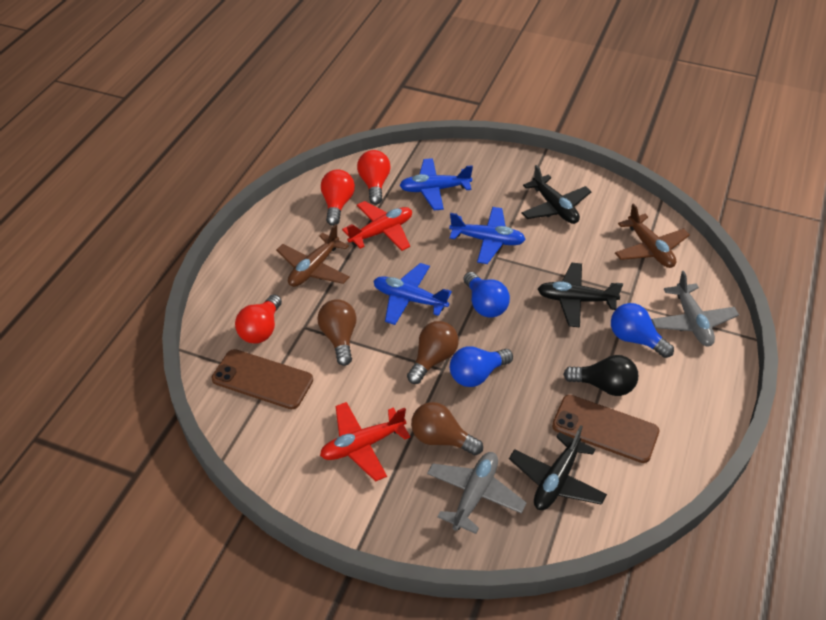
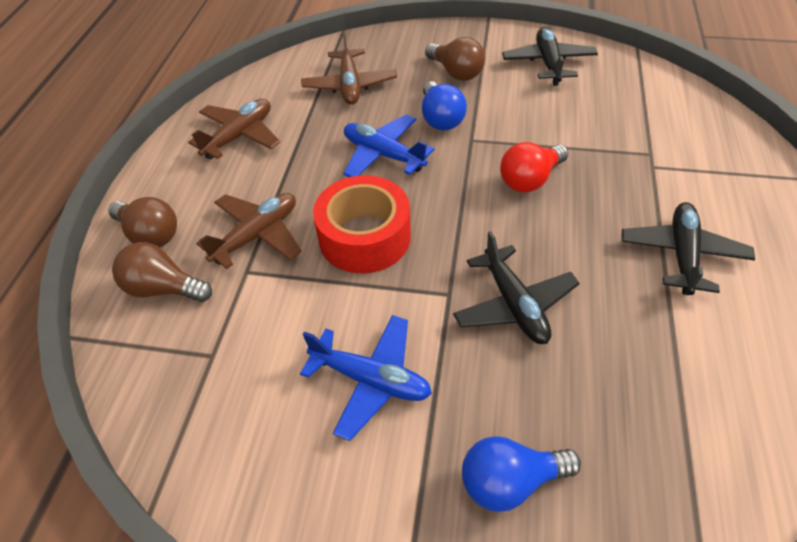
black light bulb: [563,355,638,396] = 1 -> none = 0
blue light bulb: [450,346,513,387] [463,272,510,318] [611,303,674,358] = 3 -> [422,81,467,130] [462,436,581,512] = 2
blue plane: [374,263,452,325] [399,158,473,210] [449,207,526,264] = 3 -> [300,315,432,441] [343,115,434,177] = 2
brown phone: [212,349,313,409] [552,395,659,463] = 2 -> none = 0
brown plane: [276,224,350,287] [615,203,690,268] = 2 -> [188,99,280,160] [196,193,302,269] [301,31,397,105] = 3
grey plane: [427,452,527,534] [651,271,739,346] = 2 -> none = 0
red light bulb: [235,294,282,343] [321,169,355,226] [357,150,391,205] = 3 -> [500,142,568,192] = 1
red plane: [320,402,410,482] [342,201,412,251] = 2 -> none = 0
red tape: none = 0 -> [313,175,411,273] = 1

